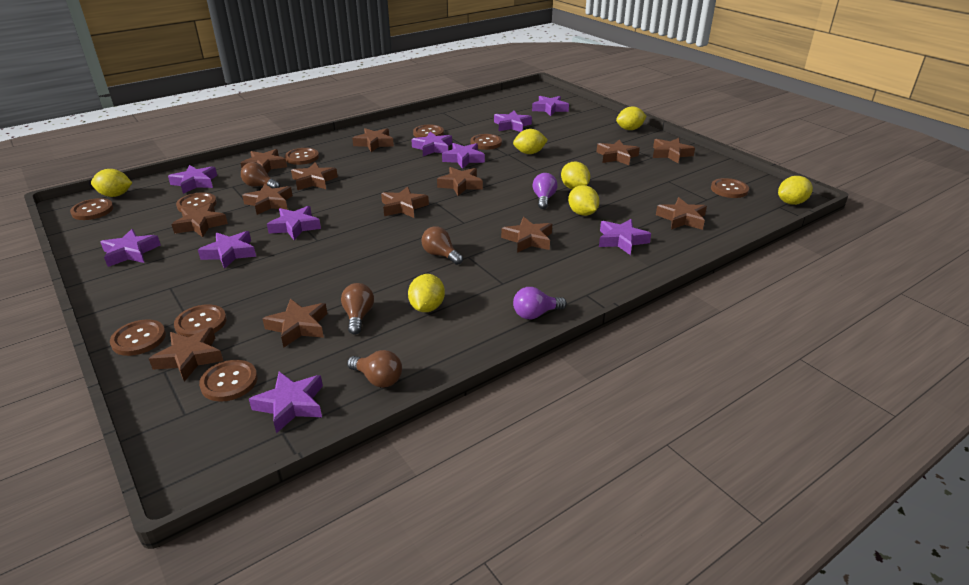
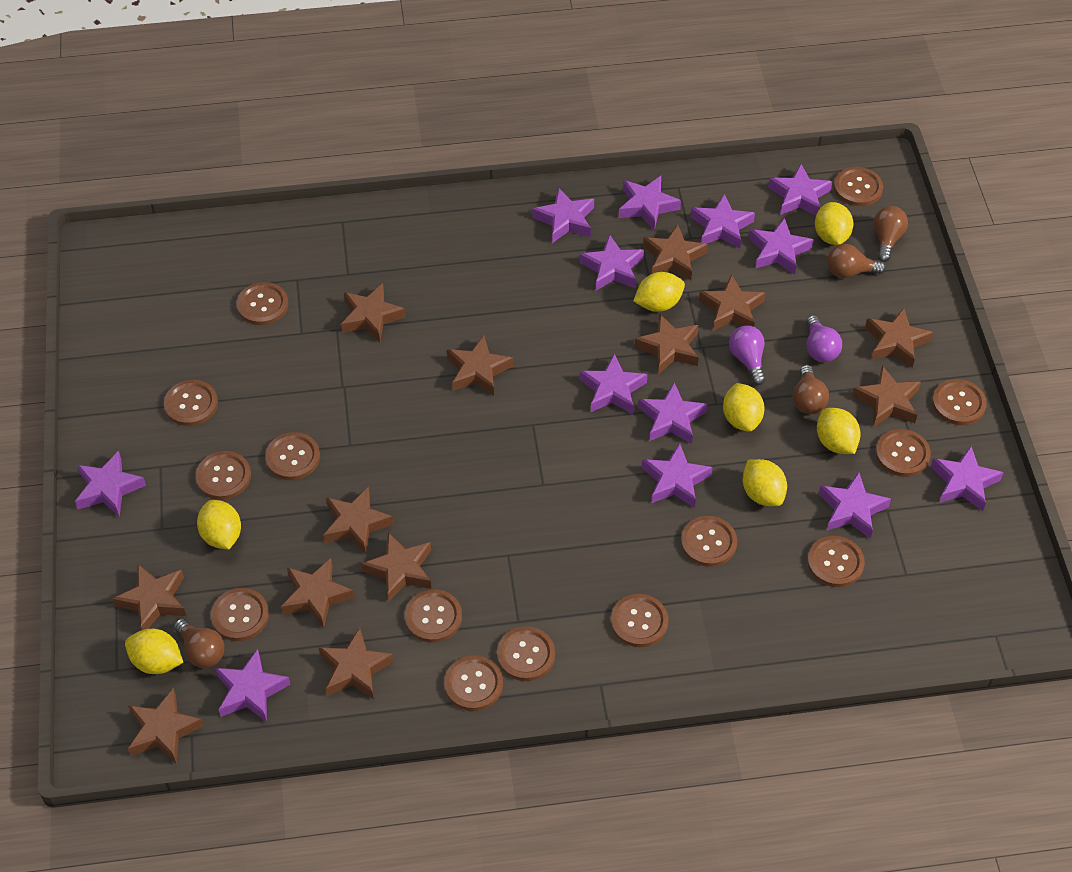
brown button: [70,198,113,220] [110,319,166,356] [174,304,227,337] [176,192,217,212] [199,360,258,402] [285,148,319,165] [413,125,444,138] [470,134,502,150] [711,178,749,198] = 9 -> [164,380,218,426] [195,451,251,500] [211,588,269,641] [237,282,288,325] [265,432,320,480] [404,589,462,643] [444,655,503,711] [497,627,555,681] [611,594,668,647] [681,516,737,567] [807,536,865,587] [834,167,883,206] [876,429,931,477] [932,379,987,425] = 14
purple star: [100,229,161,267] [168,165,217,194] [198,231,256,269] [249,372,323,434] [267,206,321,240] [411,132,452,156] [442,143,485,169] [494,111,532,132] [532,96,569,116] [599,219,651,255] = 10 -> [75,451,146,517] [215,649,291,722] [532,187,594,243] [579,353,648,414] [580,234,644,291] [619,176,681,230] [638,383,707,444] [642,443,713,508] [691,194,755,249] [748,218,813,275] [768,164,832,215] [819,472,891,539] [931,446,1004,511] = 13

